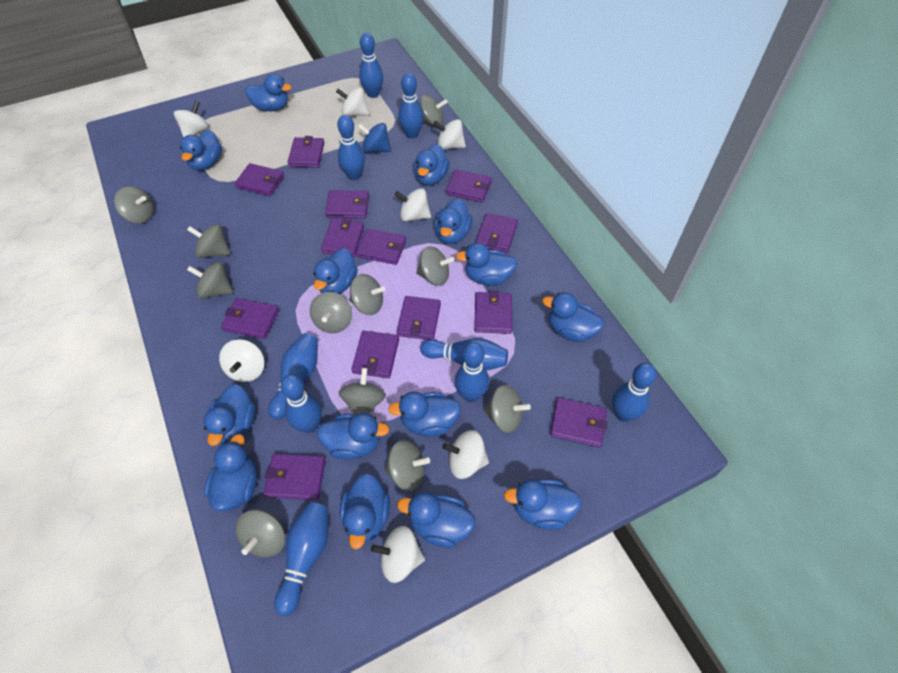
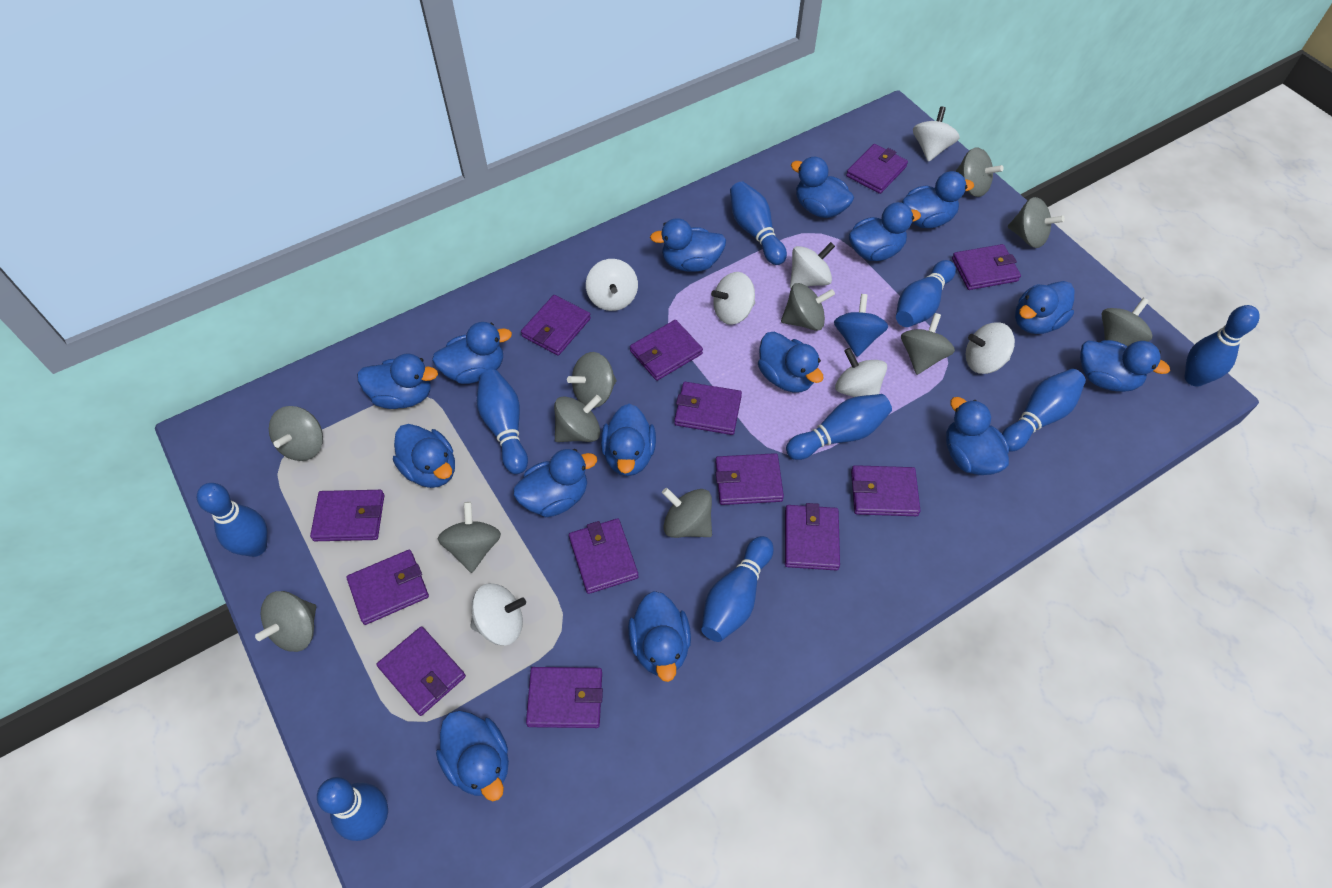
blue duck: [180,130,222,170] [203,384,256,446] [204,434,257,511] [245,74,292,111] [313,248,358,294] [317,413,389,460] [340,473,390,549] [388,391,461,437] [397,492,475,548] [414,144,450,185] [434,199,472,244] [456,243,517,286] [504,479,582,530] [542,292,604,342] = 14 -> [357,353,438,409] [393,424,455,488] [432,322,512,384] [436,710,509,801] [513,449,597,517] [601,404,656,476] [628,591,691,682] [650,218,726,272] [758,332,824,392] [791,157,854,218] [849,202,921,261] [902,171,974,228] [946,397,1009,475] [1015,281,1074,334] [1080,340,1170,392] = 15

